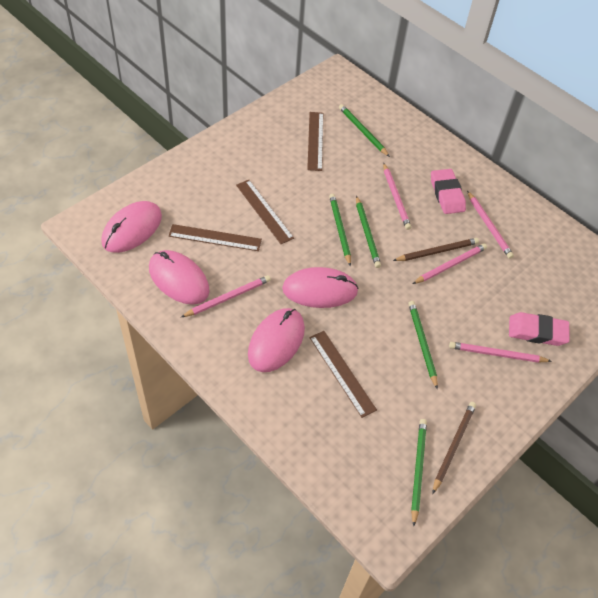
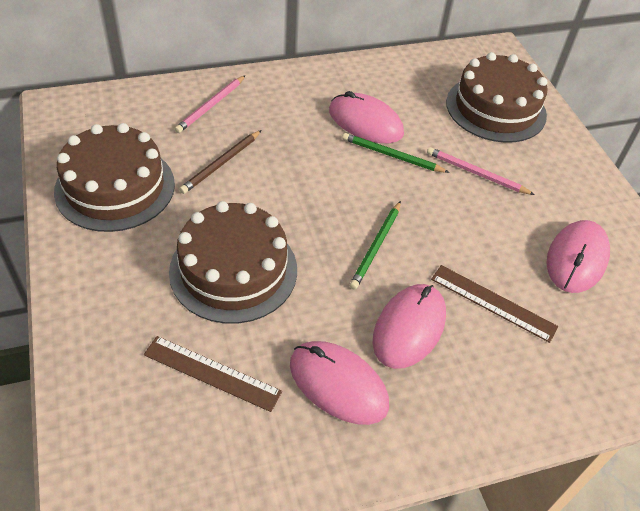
brown cake: none = 0 -> [54,123,175,232] [169,201,297,324] [446,52,548,143] = 3
brown pencil: [393,238,479,261] [432,402,476,494] = 2 -> [179,130,261,194] = 1
brown ruler: [169,224,262,251] [236,180,294,244] [307,112,323,171] [309,331,377,418] = 4 -> [144,336,282,412] [431,265,558,343] = 2
green pencil: [329,194,351,267] [339,104,390,157] [356,196,381,268] [408,301,438,390] [411,419,427,526] = 5 -> [342,133,450,173] [349,201,401,290] = 2
pink eraser: [431,169,466,214] [509,312,570,346] = 2 -> none = 0
pink pencil: [181,275,271,317] [383,163,411,230] [412,243,487,284] [449,342,552,363] [467,191,514,259] = 5 -> [175,75,246,133] [427,147,535,195] = 2

